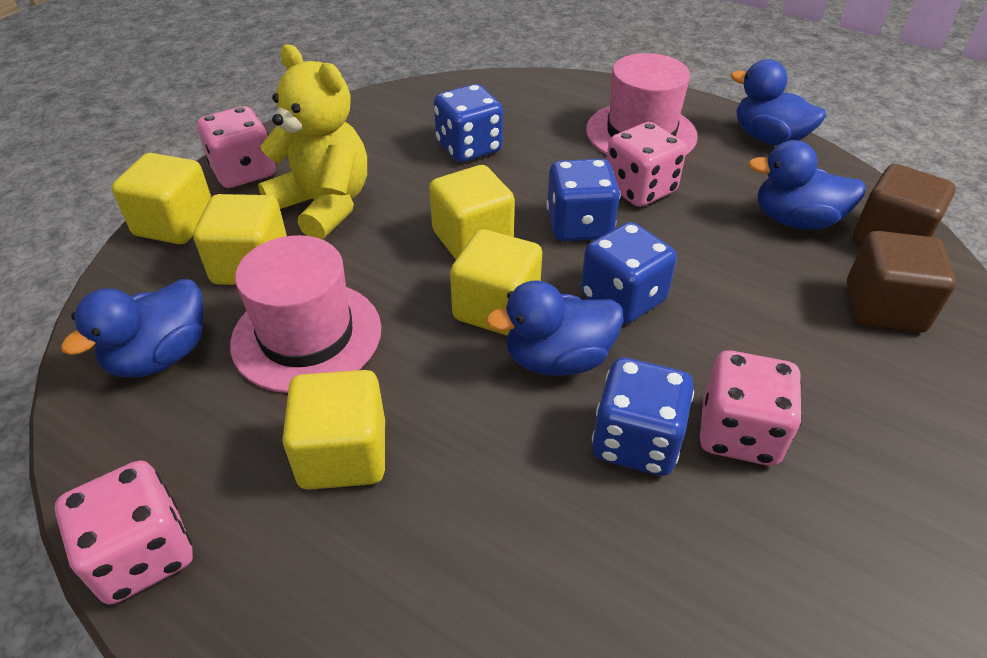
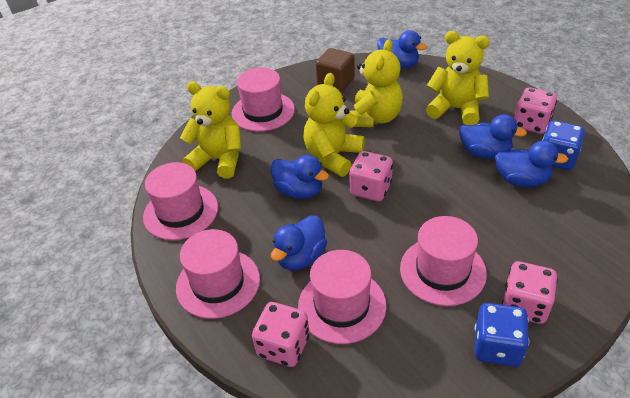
blue dice: [434,84,503,162] [546,159,620,241] [581,222,677,324] [592,358,694,476] = 4 -> [475,303,529,367] [542,121,585,170] = 2
blue duck: [61,279,204,378] [486,280,624,376] [731,59,826,146] [748,140,866,229] = 4 -> [270,155,329,199] [271,215,327,270] [377,30,427,69] [459,114,527,159] [495,140,568,187] = 5
brown cube: [847,231,956,333] [853,164,956,245] = 2 -> [316,48,355,92] = 1
pink hat: [230,235,381,393] [586,53,698,156] = 2 -> [143,162,218,240] [176,229,260,319] [231,68,295,132] [298,250,386,344] [400,216,487,306] = 5
yellow cube: [112,153,211,244] [194,194,287,285] [282,370,385,490] [429,165,515,259] [450,229,542,336] = 5 -> none = 0
yellow teddy bear: [258,44,367,239] = 1 -> [180,81,241,178] [303,73,365,177] [350,39,403,127] [426,31,490,125] = 4

